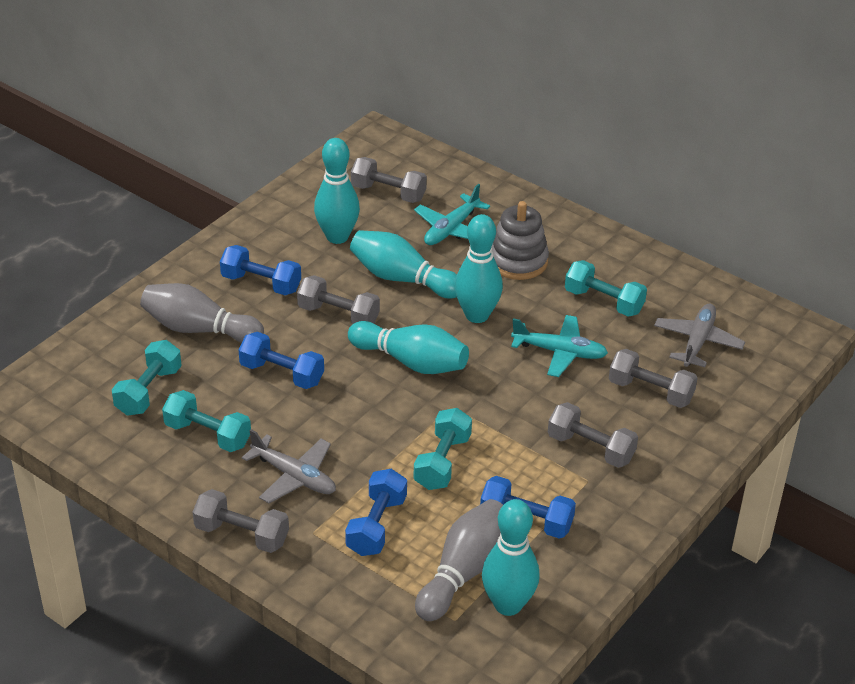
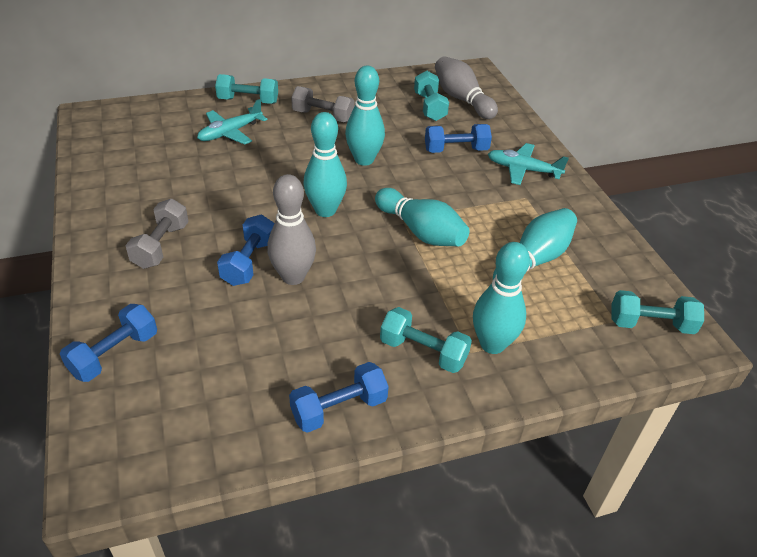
grey dumbbell: [193,489,289,553] [297,275,380,324] [351,157,427,203] [548,402,638,468] [609,349,698,408] = 5 -> [126,199,189,269] [291,86,355,122] = 2
grey plane: [242,429,336,503] [654,304,745,367] = 2 -> none = 0
grey stacking toy: [492,201,549,280] = 1 -> none = 0

